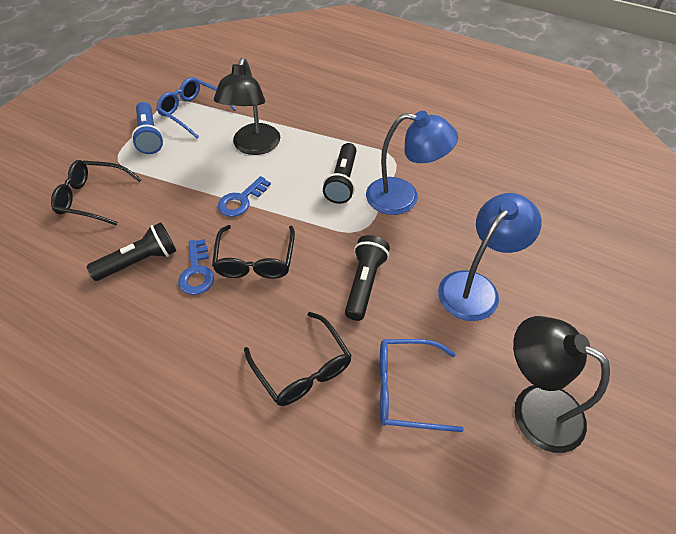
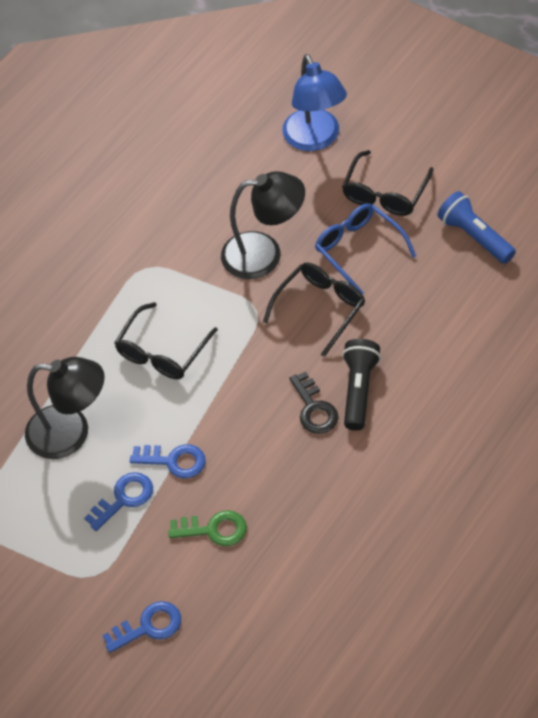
black flashlight: [87,222,176,281] [323,143,357,204] [345,235,390,321] = 3 -> [342,339,381,431] = 1
black key: none = 0 -> [289,371,339,434] = 1
blue glasses: [156,77,236,139] [380,339,464,432] = 2 -> [315,203,416,295] = 1
blue key: [178,239,214,295] [218,176,271,217] = 2 -> [84,472,153,531] [102,601,181,653] [130,444,206,479] = 3
blue lamp: [366,111,458,215] [438,193,542,321] = 2 -> [282,54,347,151] = 1
green key: none = 0 -> [168,510,247,546] = 1

